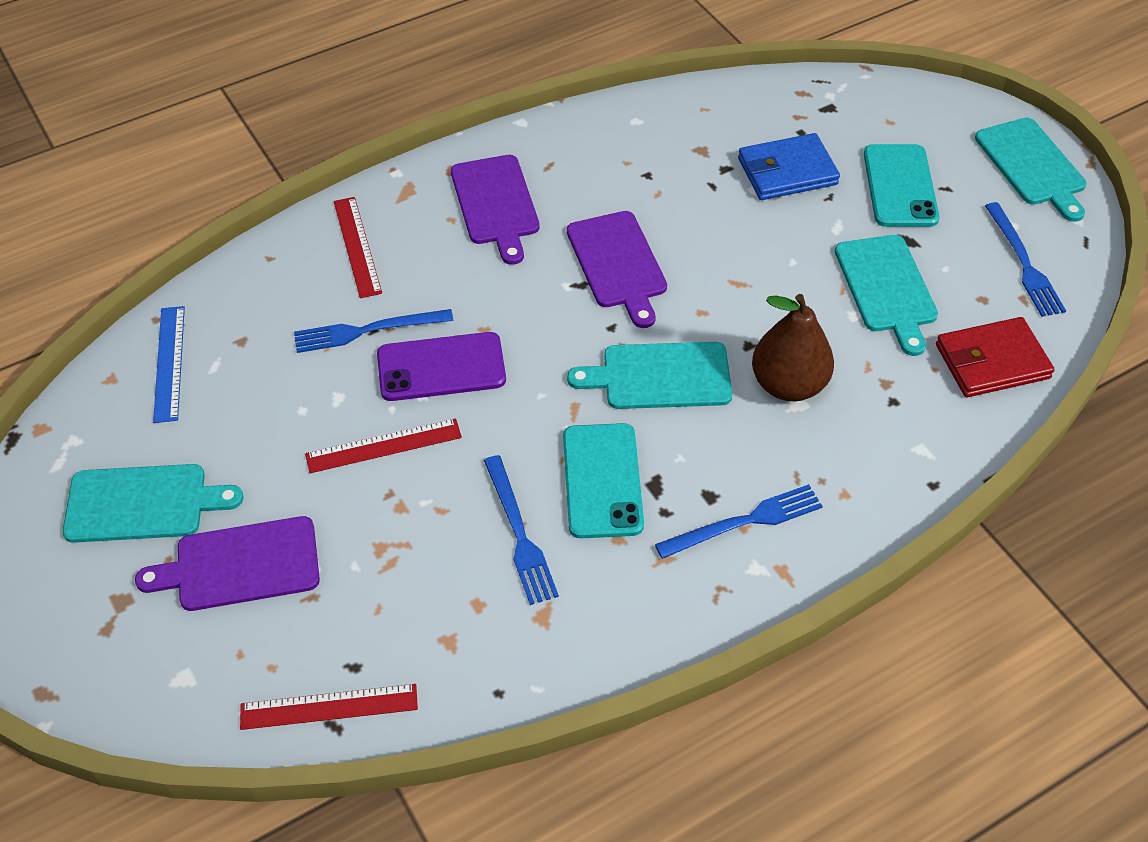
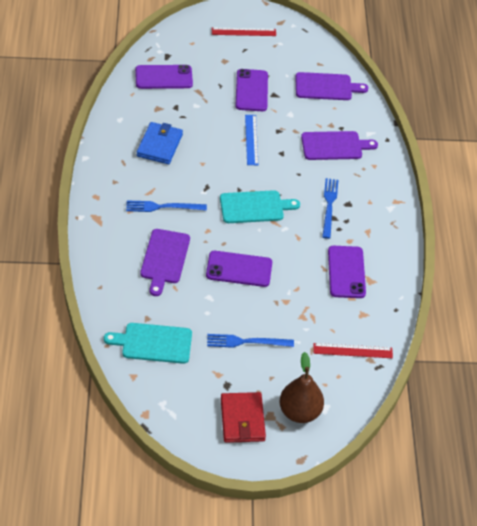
blue fork: [294,309,454,353] [484,455,559,605] [655,484,823,559] [985,202,1066,317] = 4 -> [126,201,207,212] [207,334,294,348] [322,178,338,239] = 3
purple phone: [377,332,506,401] = 1 -> [135,65,193,89] [206,251,272,287] [235,69,268,111] [328,246,366,298] = 4
red ruler: [240,684,418,730] [305,418,462,473] [334,197,382,298] = 3 -> [212,28,276,36] [313,343,393,358] = 2
turquoise cutting board: [62,464,244,543] [567,342,732,409] [835,235,938,356] [975,118,1086,222] = 4 -> [104,323,192,364] [220,190,300,223] = 2
turquoise phone: [563,423,644,538] [864,144,939,227] = 2 -> none = 0

